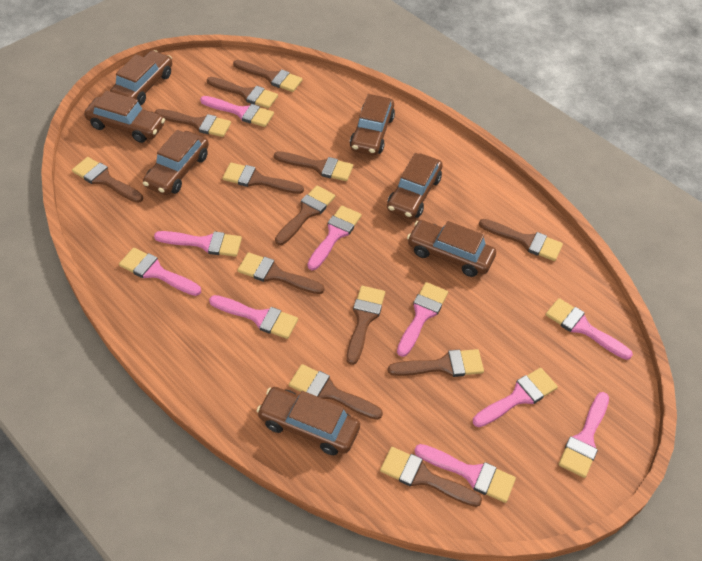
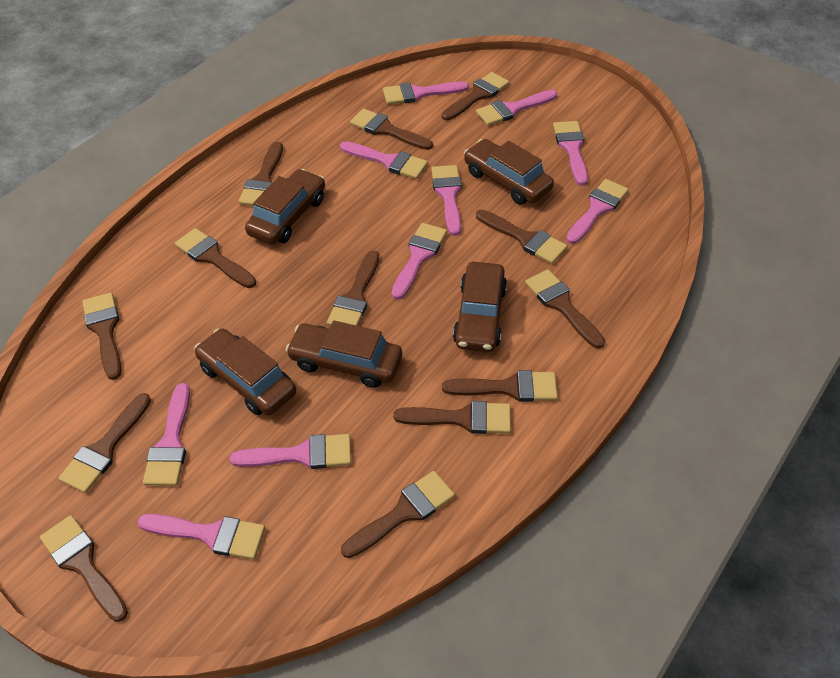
brown car: [84,91,165,143] [110,50,172,105] [143,130,209,195] [257,387,360,455] [350,94,395,156] [387,153,443,219] [407,220,496,277] = 7 -> [194,328,296,415] [245,169,325,245] [286,320,402,388] [453,262,507,352] [464,139,554,205] = 5

